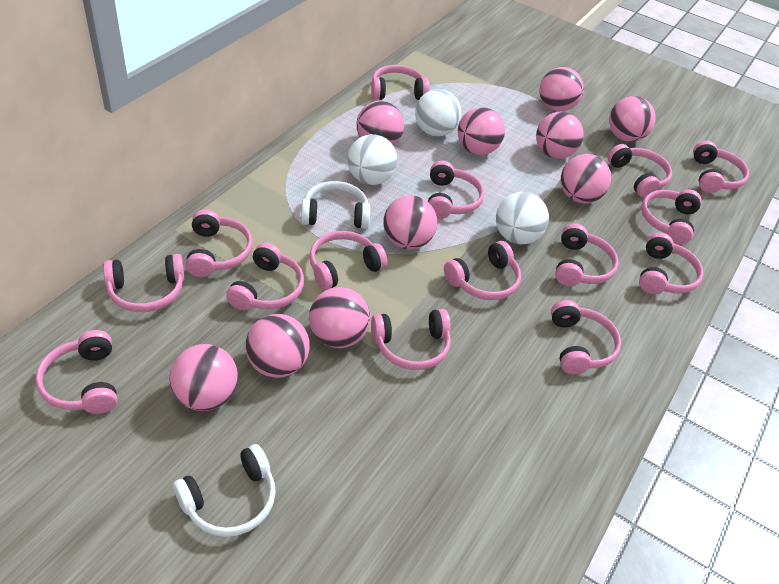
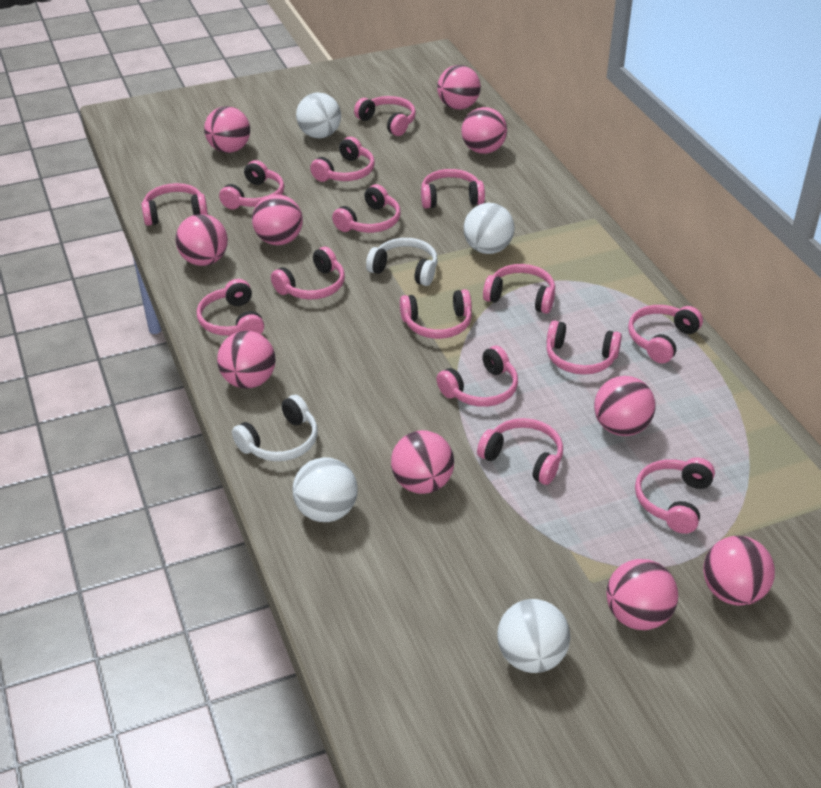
white ball: [347,134,398,185] [415,89,461,136] [496,192,549,244] = 3 -> [293,457,358,522] [296,92,341,138] [464,203,514,254] [497,599,570,673] = 4

